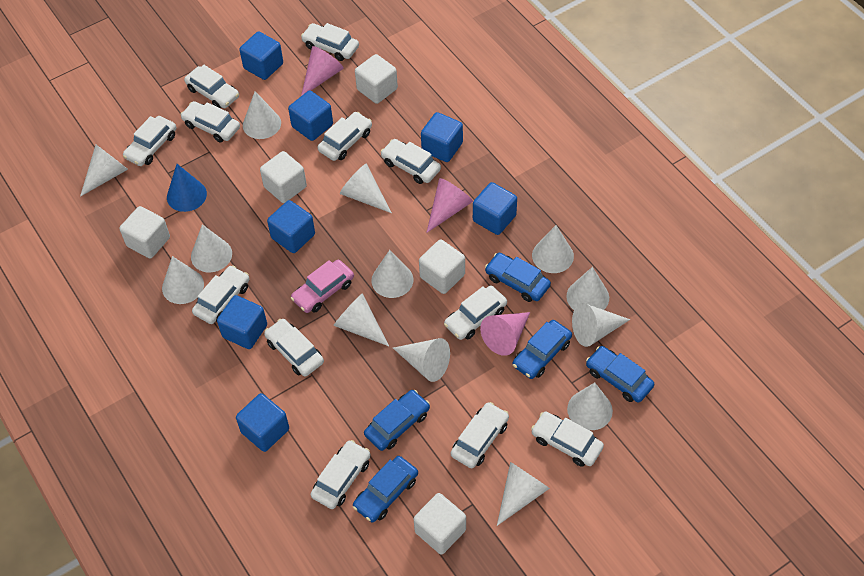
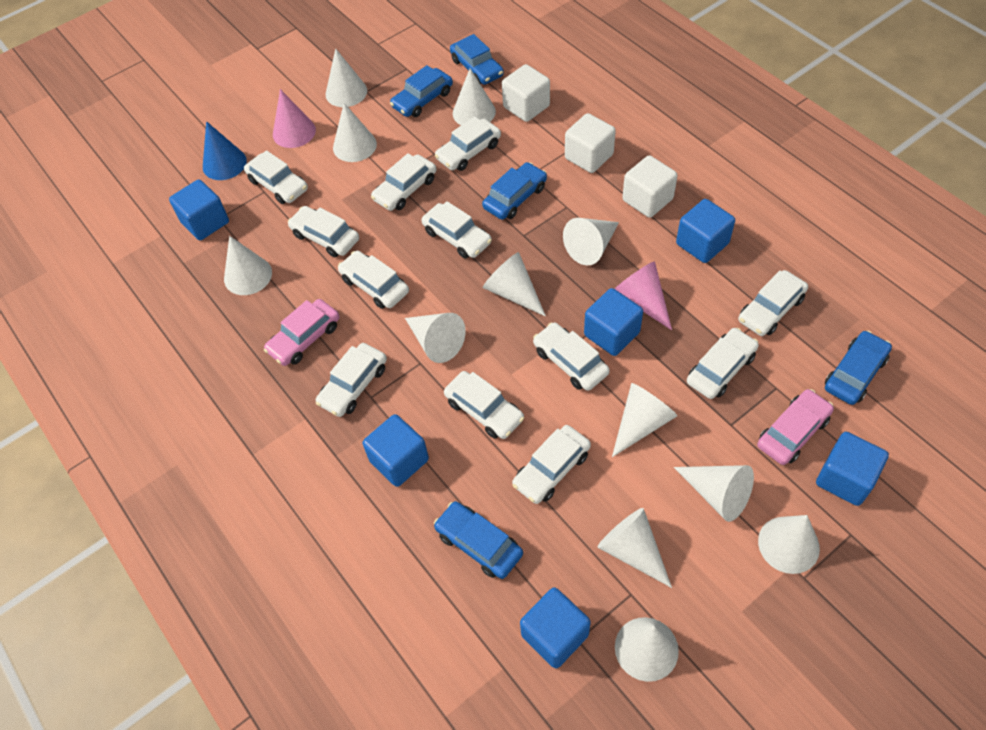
blue cube: [217,295,267,349] [236,393,289,452] [239,31,283,80] [267,200,315,253] [288,91,333,141] [421,112,463,162] [473,182,517,235] = 7 -> [169,179,229,240] [363,414,429,487] [520,587,591,668] [584,288,643,356] [676,199,735,263] [816,432,889,506] = 6
pink car: [291,260,354,313] = 1 -> [264,299,340,366] [757,389,834,465] = 2
pink cone: [301,46,344,96] [426,178,473,233] [480,312,530,356] = 3 -> [273,89,316,148] [615,261,672,330] = 2
white cone: [80,145,128,197] [162,256,204,304] [191,224,232,272] [243,91,281,139] [333,293,389,346] [340,163,392,213] [371,250,414,298] [393,338,450,382] [497,462,550,526] [532,225,574,273] [567,267,609,310] [567,382,613,430] [572,303,630,347] = 13 -> [224,236,272,295] [326,48,367,107] [333,103,377,162] [405,313,466,363] [453,69,496,125] [483,252,546,317] [563,218,619,265] [597,508,672,588] [612,383,677,457] [615,617,679,682] [674,465,754,522] [758,515,820,574] = 12
white cube: [120,206,170,258] [260,151,307,203] [355,54,398,104] [414,493,466,555] [419,239,465,294] = 5 -> [502,64,550,122] [565,113,616,173] [622,155,677,218] = 3

